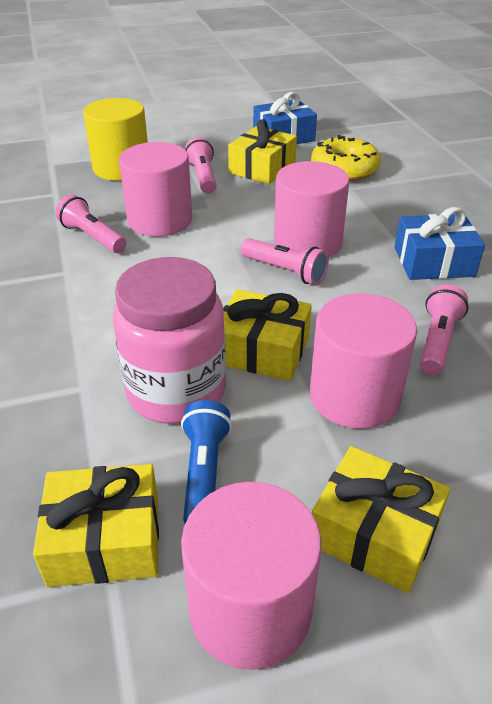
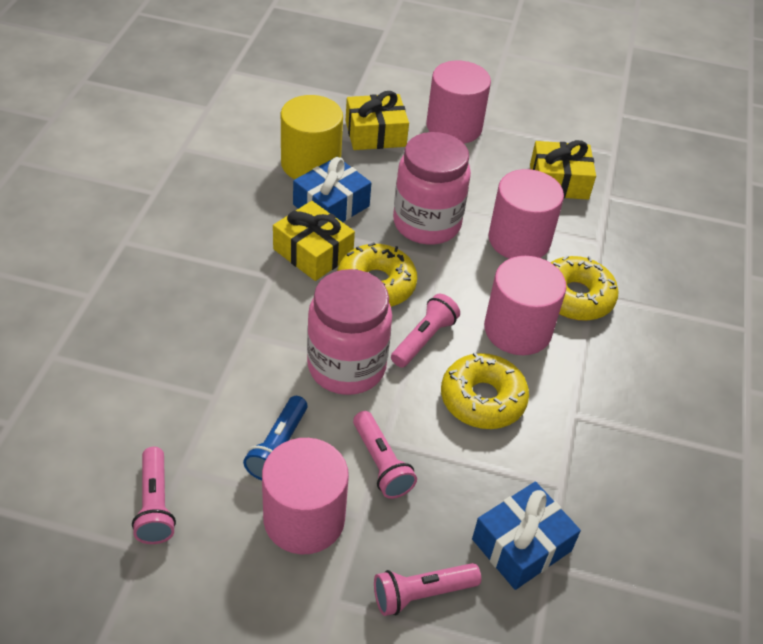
pink jar: [113,257,226,424] = 1 -> [307,269,392,395] [393,132,471,244] = 2
yellow donut: [311,135,381,181] = 1 -> [337,242,417,307] [441,352,529,429] [551,256,619,321] = 3
yellow gift: [33,464,159,587] [223,289,312,381] [228,119,297,184] [312,446,450,593] = 4 -> [273,201,355,281] [346,91,409,150] [530,140,596,200] = 3

